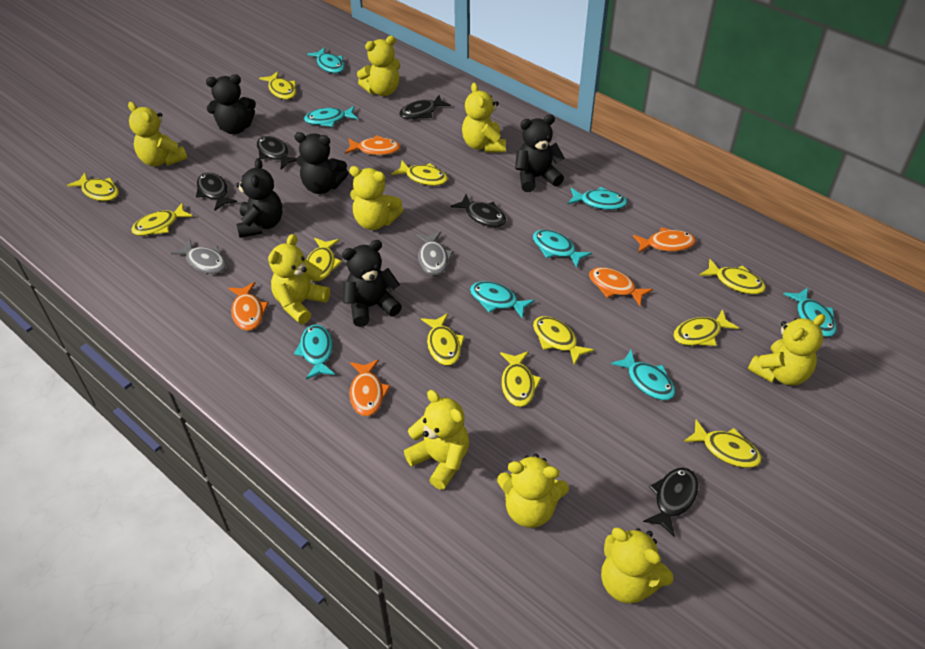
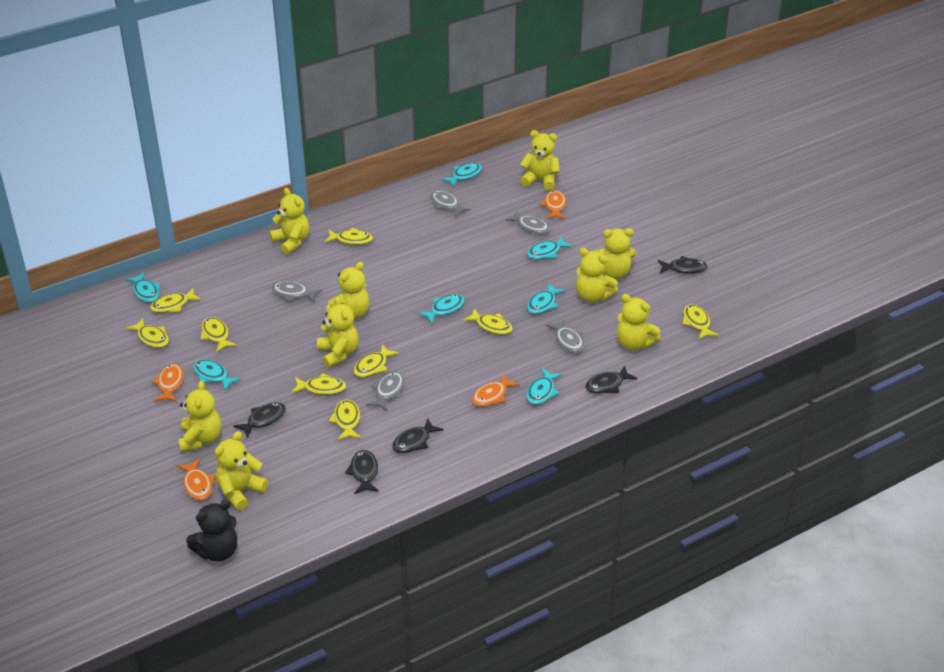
black teddy bear: [206,74,256,134] [236,158,282,238] [294,132,348,194] [342,240,402,327] [515,114,565,192] = 5 -> [186,500,237,562] = 1
grey fish: [171,239,227,274] [416,231,454,275] = 2 -> [272,281,322,303] [366,372,404,411] [431,191,470,218] [505,211,550,234] [545,319,584,353] = 5
orange fish: [228,282,269,331] [345,135,401,155] [349,359,390,416] [589,267,653,306] [633,227,696,254] = 5 -> [152,364,184,402] [177,458,215,501] [472,373,520,407] [540,190,566,219] = 4
turquoise fish: [294,325,335,380] [304,106,358,127] [307,47,345,73] [470,281,535,319] [533,230,592,268] [568,187,628,210] [611,350,676,400] [783,287,837,337] = 8 -> [125,272,160,303] [193,359,241,391] [418,294,465,324] [441,163,482,187] [526,368,563,405] [527,237,573,260] [527,283,566,314] = 7
yellow fish: [67,173,119,201] [131,203,193,236] [259,71,296,100] [306,238,342,282] [391,161,448,186] [421,313,465,366] [500,351,542,407] [533,316,594,365] [673,309,739,346] [684,420,762,468] [699,259,766,294] = 11 -> [126,318,169,348] [150,288,202,313] [200,317,237,352] [292,373,346,395] [324,228,373,245] [329,400,361,440] [353,344,399,377] [463,308,513,335] [682,304,719,339] = 9

